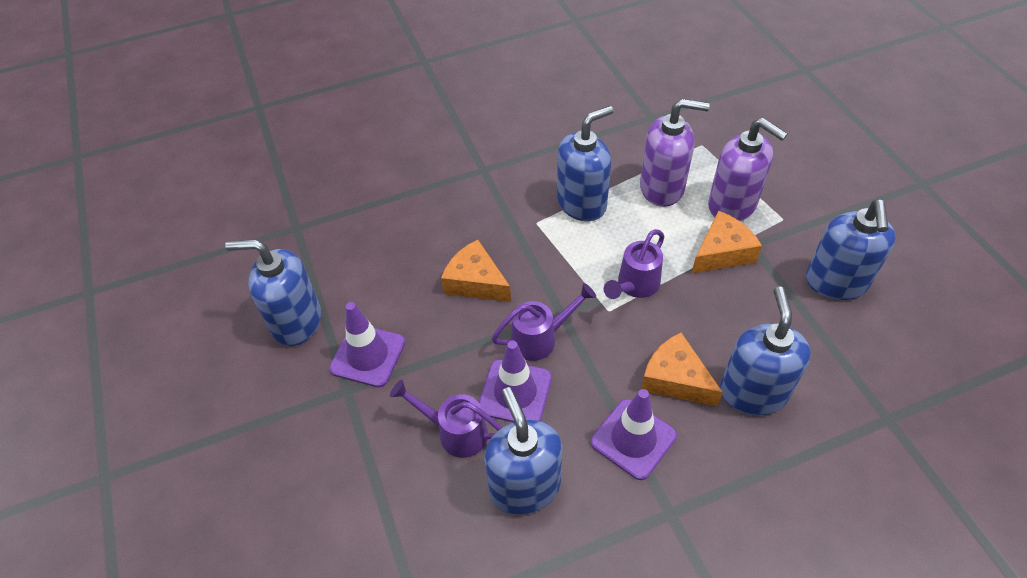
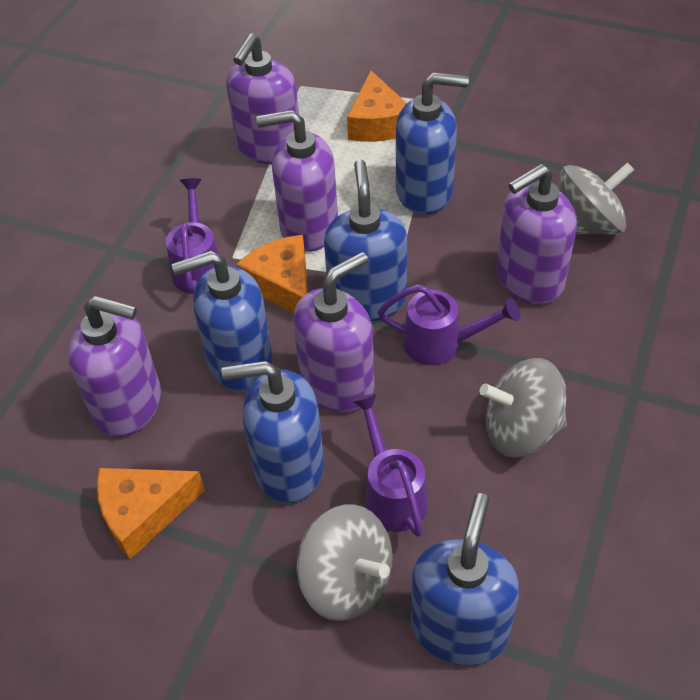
grey spinning top: none = 0 -> [297,504,393,621] [480,358,567,458] [560,162,634,235] = 3
purple soap dispenser: [640,99,710,207] [708,118,788,221] = 2 -> [68,296,161,437] [226,33,299,164] [256,110,338,252] [293,252,374,412] [496,164,577,304] = 5
purple traffic cone: [329,302,405,387] [479,340,552,422] [591,389,677,480] = 3 -> none = 0

